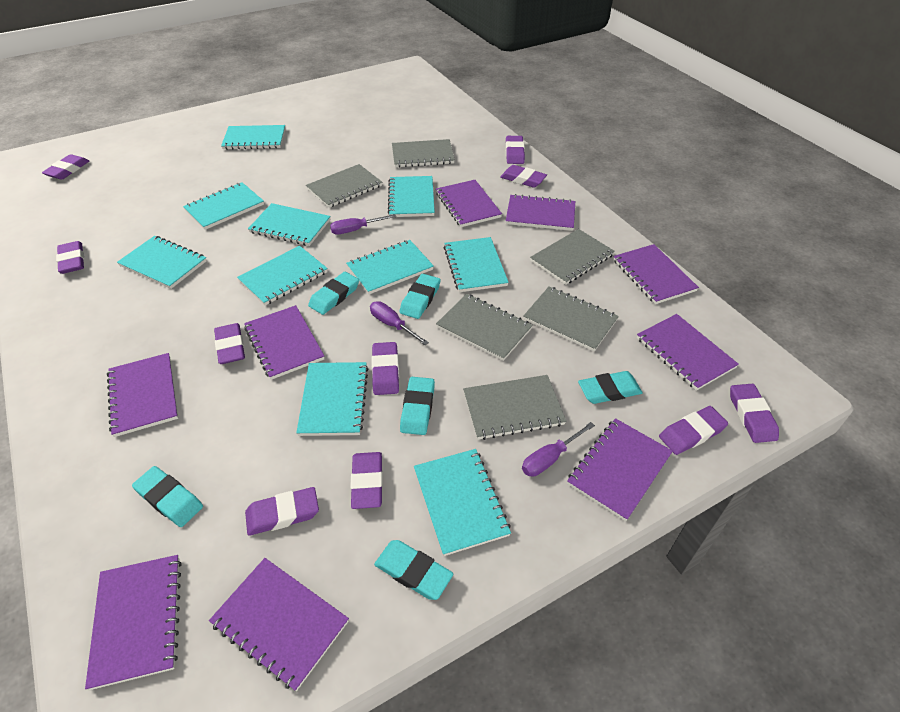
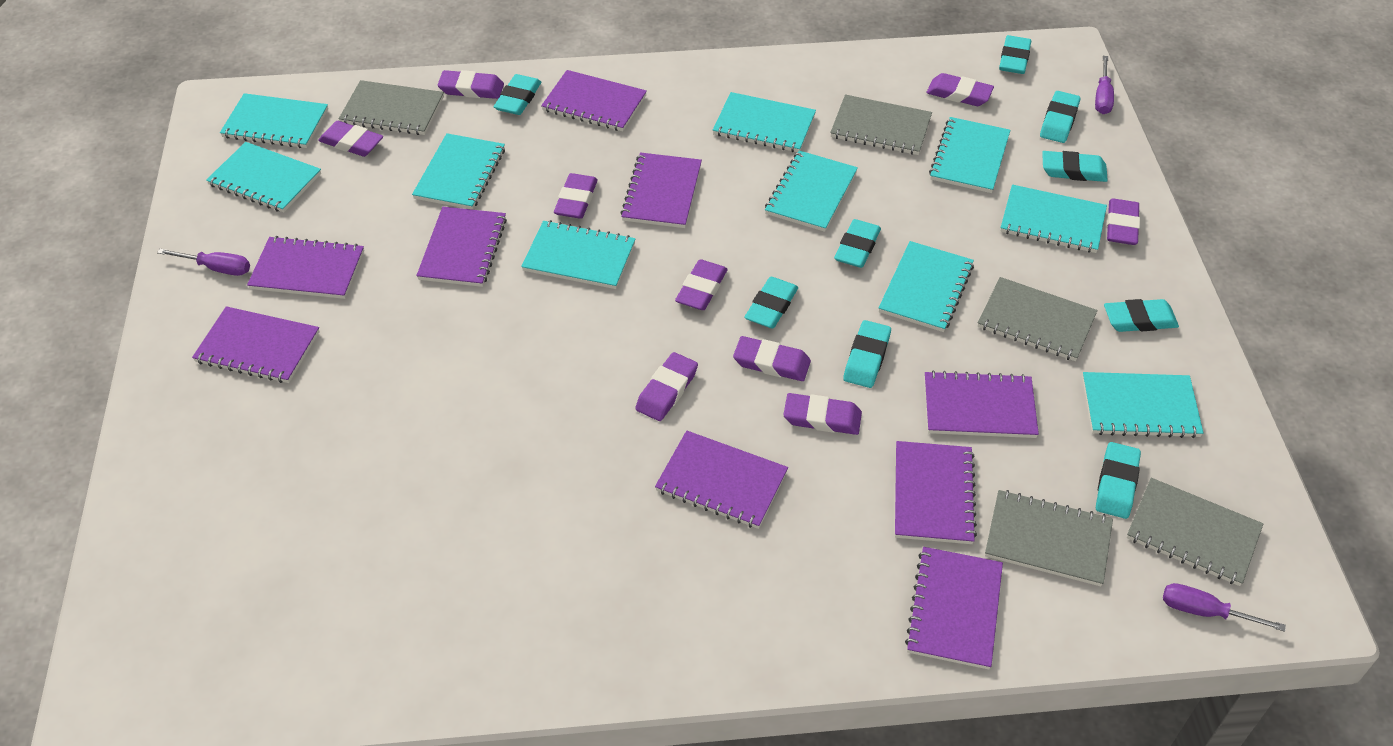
grey notebook: [306,164,382,208] [392,139,455,168] [436,294,533,361] [463,375,566,440] [524,286,619,351] [530,229,615,285] = 6 -> [339,80,444,135] [830,94,932,155] [977,277,1097,361] [985,490,1113,586] [1127,478,1263,586] = 5
purple eraser: [42,154,89,180] [56,241,84,274] [214,323,245,364] [245,487,319,536] [350,452,383,509] [372,342,399,395] [500,165,547,188] [506,136,525,164] [659,406,728,455] [730,384,779,443] = 10 -> [318,121,383,157] [438,70,504,99] [554,173,598,219] [635,352,698,421] [675,259,728,310] [733,336,811,381] [783,393,862,435] [927,73,994,106] [1107,198,1140,245] = 9
turquoise eraser: [132,466,203,527] [308,272,359,315] [374,540,453,600] [399,274,441,319] [400,377,435,435] [578,371,642,404] = 6 -> [494,74,541,115] [744,277,798,329] [834,219,881,268] [843,320,891,388] [999,35,1031,74] [1040,91,1080,143] [1042,151,1108,182] [1096,442,1141,519] [1104,299,1179,332] = 9

